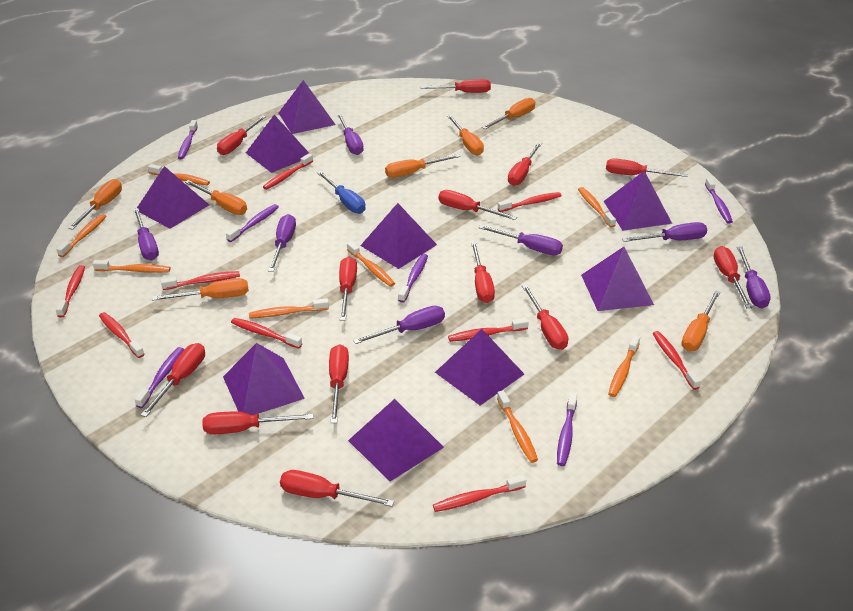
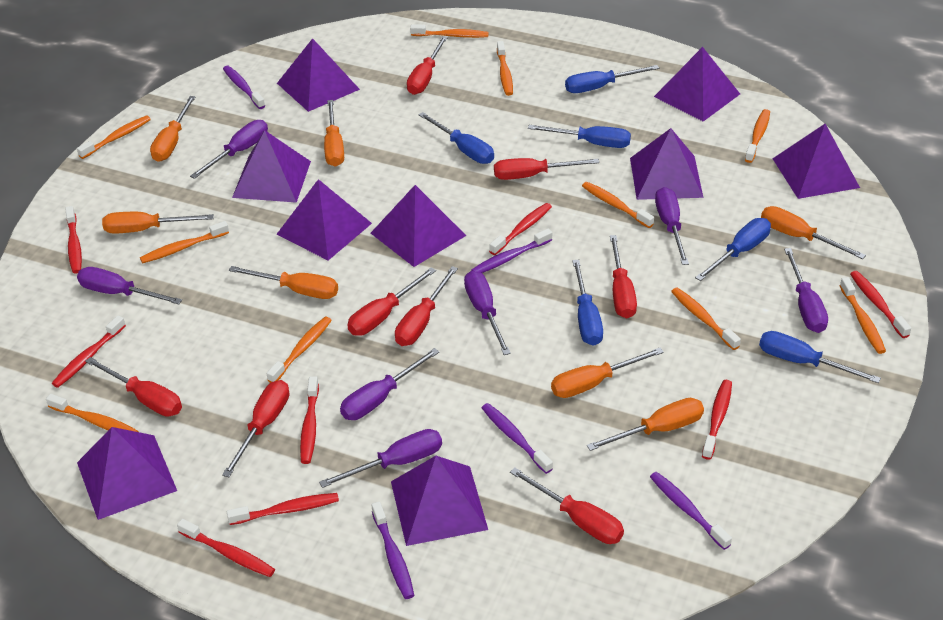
blue screwdriver: [317,171,366,214] = 1 -> [418,112,494,164] [528,125,631,148] [565,65,659,93] [572,260,603,346] [695,218,771,281] [759,331,881,383] = 6
orange toothbrush: [56,214,106,257] [93,260,171,273] [148,164,210,186] [249,298,329,318] [347,241,395,287] [497,390,538,463] [578,187,616,228] [608,335,640,397] = 8 -> [46,394,139,432] [77,115,151,159] [140,221,229,263] [267,317,332,383] [410,24,489,38] [497,41,513,96] [582,182,654,228] [671,287,741,350] [745,109,770,163] [840,277,886,354] = 10
purple toothbrush: [135,347,184,408] [178,120,198,159] [226,204,279,242] [398,254,428,303] [557,392,577,466] [705,178,733,224] = 6 -> [223,66,265,109] [371,502,414,599] [471,229,552,273] [482,403,553,474] [650,472,732,550] = 5
red screwdriver: [141,343,205,417] [203,411,314,434] [217,115,266,155] [280,470,394,507] [329,344,349,423] [339,257,357,321] [420,79,491,93] [439,190,517,220] [471,242,495,303] [508,142,542,186] [522,285,568,350] [606,158,688,177] [714,246,752,308] = 13 -> [85,357,182,417] [222,380,289,477] [347,267,436,336] [395,266,458,346] [407,36,448,95] [494,158,599,180] [510,467,624,544] [610,235,637,318] = 8
red toothbrush: [56,265,85,318] [99,312,144,358] [161,271,240,290] [231,318,302,349] [263,153,313,190] [433,475,526,512] [448,318,529,342] [498,192,561,212] [652,331,701,390] = 9 -> [52,315,126,388] [65,206,82,274] [177,519,275,577] [227,493,339,525] [300,376,319,464] [489,203,552,255] [702,380,732,460] [850,271,911,338] = 8

